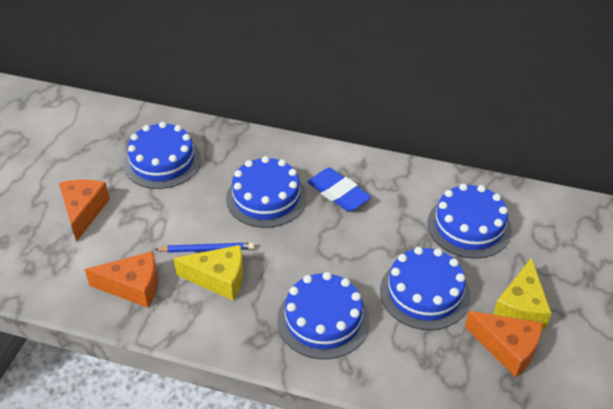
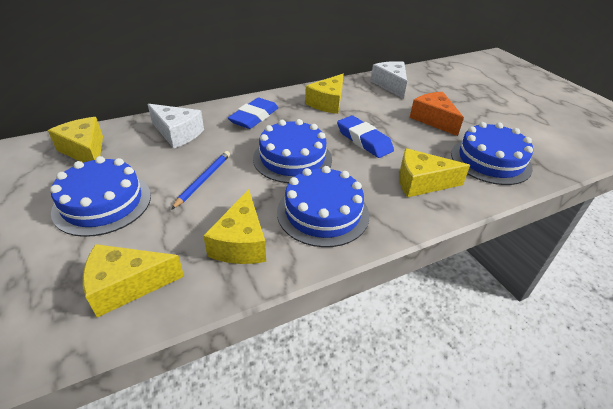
blue cake: [124,122,201,189] [226,156,307,228] [277,272,370,359] [380,247,471,330] [427,184,512,259] = 5 -> [50,156,151,237] [253,119,332,183] [277,166,369,247] [451,122,533,185] = 4
blue eraser: [307,168,371,212] = 1 -> [228,98,278,129] [337,115,394,158] = 2
orange cheese: [59,179,110,242] [85,251,158,308] [465,311,543,378] = 3 -> [410,92,464,136] = 1
white cheese: none = 0 -> [148,104,204,149] [371,61,407,99] = 2
yellow cheese: [173,245,243,300] [493,258,552,329] = 2 -> [48,117,103,163] [83,244,184,317] [203,189,266,264] [305,74,344,114] [399,148,470,197] = 5

